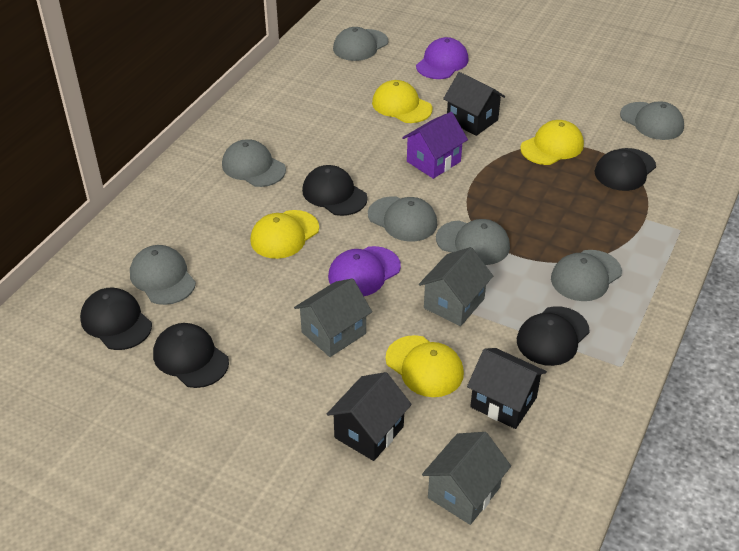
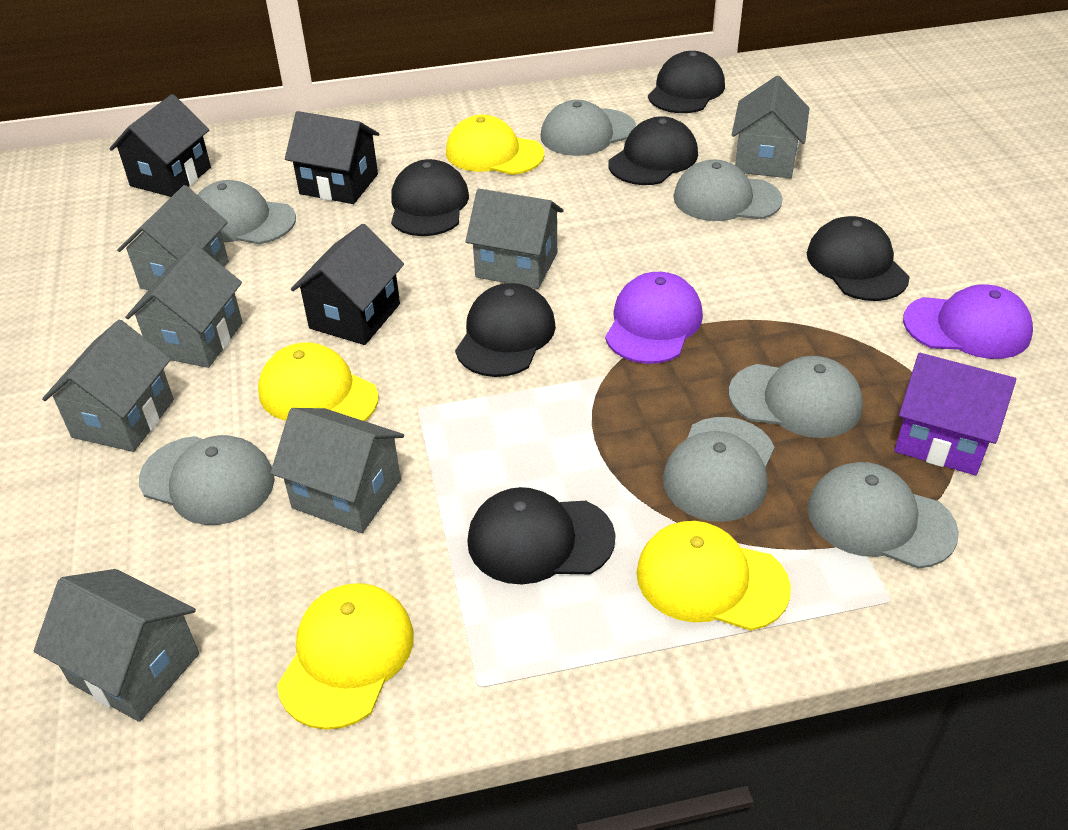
black cap: [80,288,152,350] [153,323,229,388] [302,165,368,216] [517,306,590,366] [595,148,656,191] = 5 -> [391,159,469,236] [455,283,556,377] [467,487,615,584] [608,116,698,185] [648,51,725,113] [807,216,910,301] = 6
grey house: [294,278,372,357] [419,247,493,326] [422,432,511,525] = 3 -> [34,569,199,722] [42,320,174,452] [117,185,229,290] [125,245,243,368] [271,408,404,533] [465,188,564,289] [732,76,809,178] = 7

